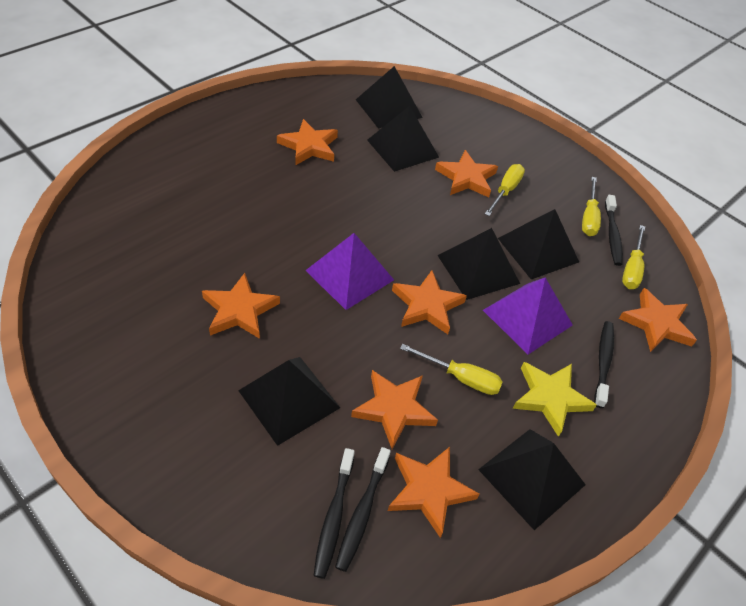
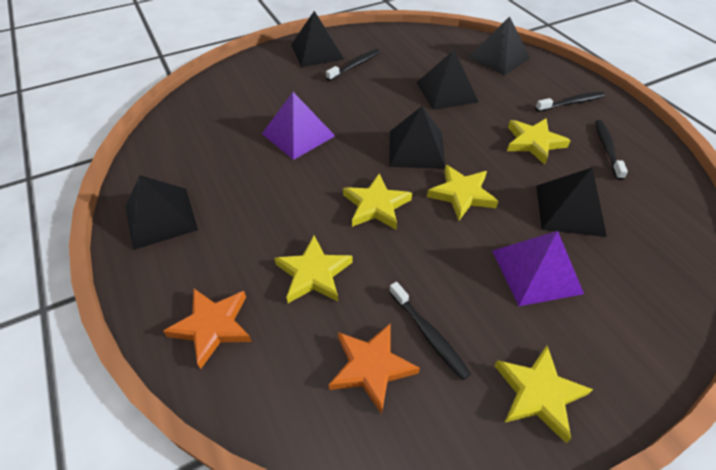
orange star: [202,273,280,339] [277,119,338,166] [351,370,438,449] [388,447,479,538] [392,270,467,334] [435,150,498,197] [619,288,697,352] = 7 -> [163,289,252,369] [329,323,420,415] = 2
yellow screwdriver: [400,344,503,395] [485,164,525,216] [582,177,601,236] [622,225,645,289] = 4 -> none = 0
yellow star: [513,362,597,437] = 1 -> [274,236,353,303] [343,173,412,230] [427,165,499,220] [494,346,593,443] [507,118,571,165] = 5

